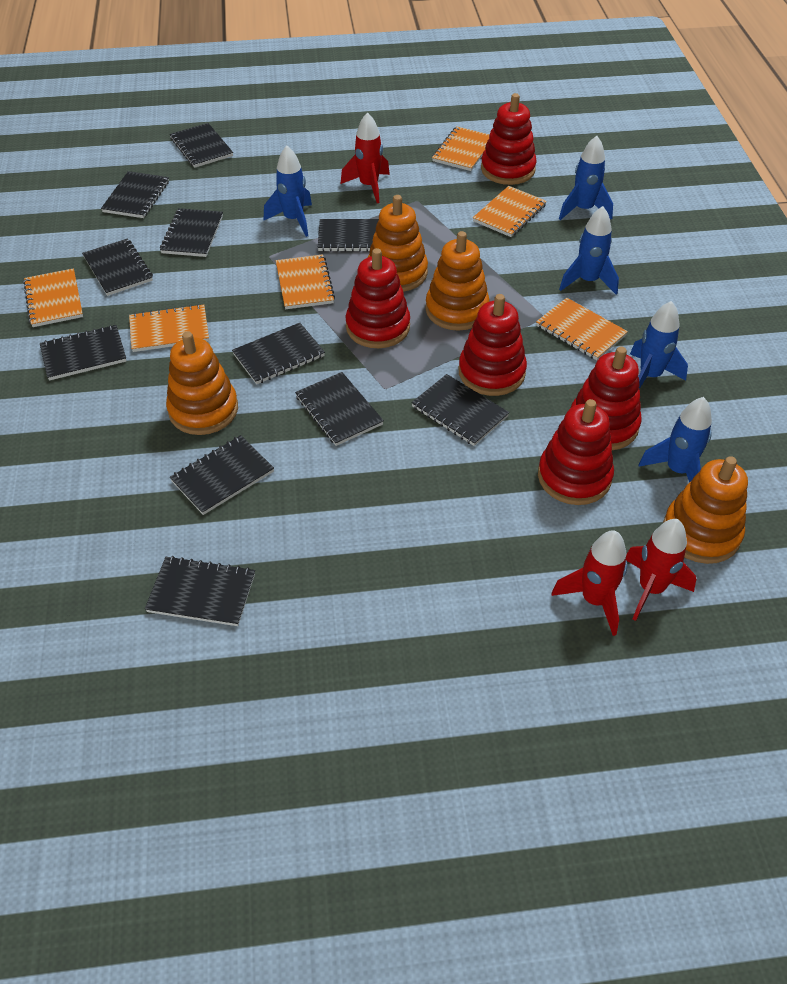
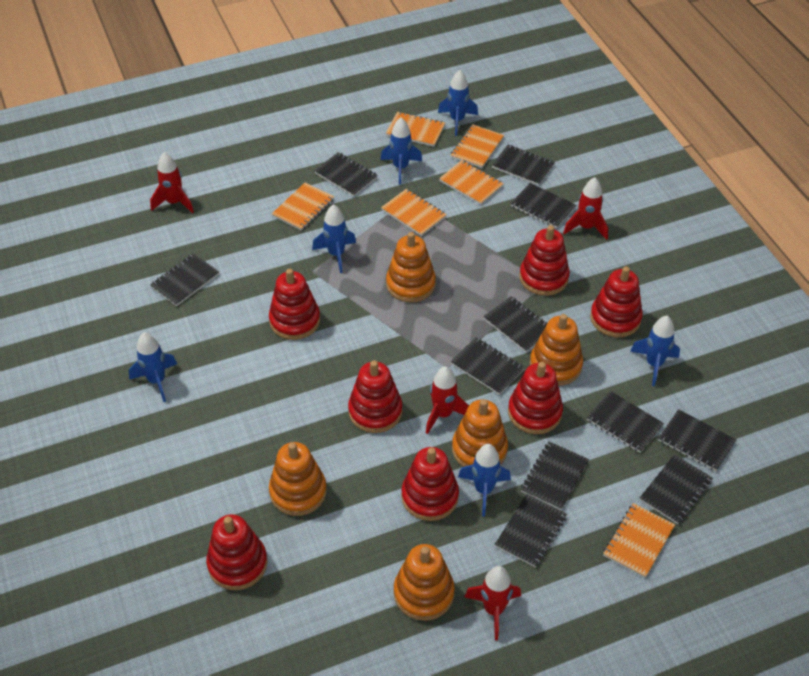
blue rocket: [263,146,312,237] [559,136,613,220] [559,206,619,295] [630,301,688,389] [638,397,712,483] = 5 -> [129,332,177,402] [312,204,356,273] [381,118,422,184] [438,70,478,136] [458,444,511,516] [630,316,680,386] = 6
orange stacking toy: [166,331,238,435] [368,195,428,292] [425,231,490,331] [663,456,748,564] = 4 -> [269,442,327,516] [386,232,436,302] [394,544,455,621] [452,399,508,467] [530,314,583,386] = 5
red rocket: [340,112,390,203] [551,530,628,636] [626,519,696,621] = 3 -> [150,152,194,213] [426,367,469,434] [465,566,521,641] [563,177,608,240] = 4
red stacking toy: [346,248,410,348] [458,294,527,396] [481,93,537,185] [538,399,614,505] [571,347,642,450] = 5 -> [206,514,268,590] [269,269,320,340] [348,360,403,433] [401,447,459,521] [508,362,563,434] [520,225,570,296] [590,266,643,337] = 7

